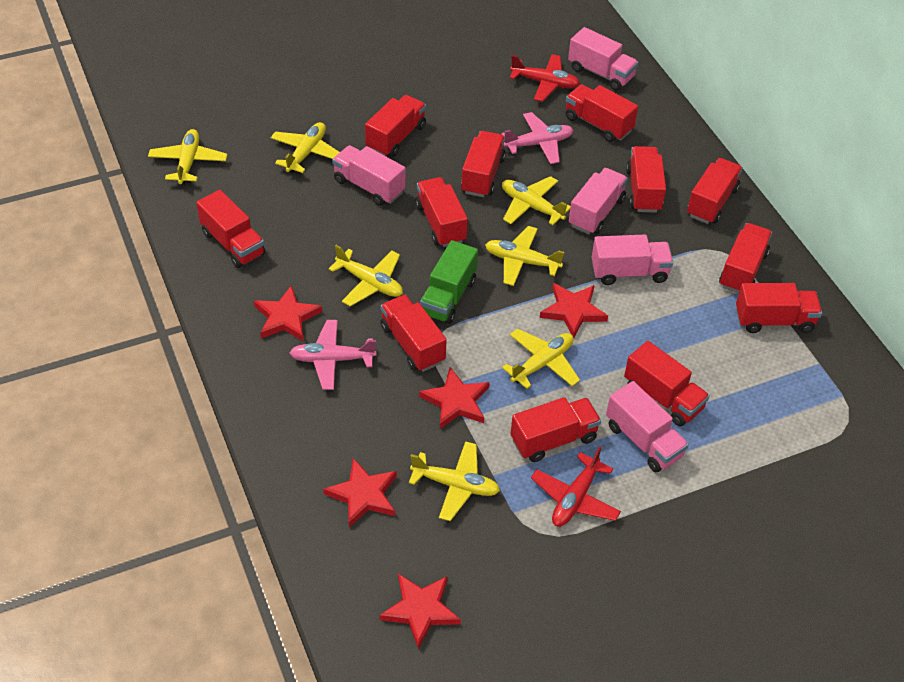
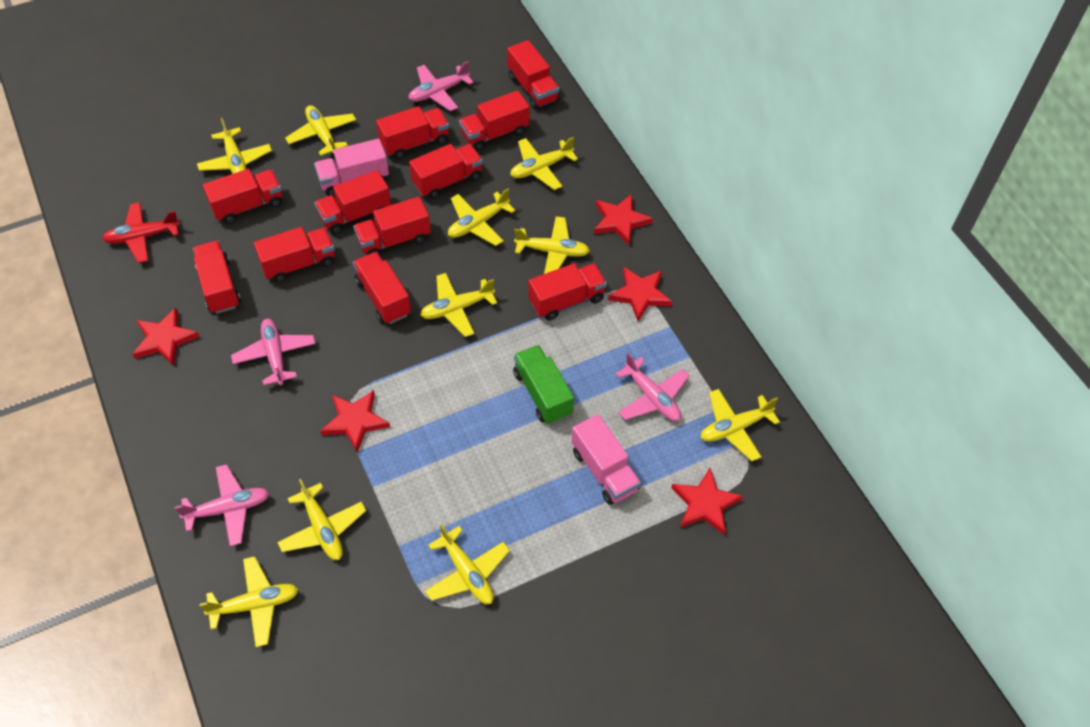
pink plane: [290,320,376,390] [501,112,573,164] = 2 -> [175,464,269,546] [231,319,315,385] [408,61,474,111] [616,353,689,421] = 4
pink truck: [332,145,406,206] [568,27,639,91] [569,168,628,234] [592,235,673,285] [606,381,689,472] = 5 -> [314,139,389,196] [572,414,641,505] = 2
red plane: [510,54,580,102] [531,446,621,527] = 2 -> [102,202,180,263] = 1
red truck: [196,190,266,268] [365,95,426,157] [380,295,447,372] [415,177,468,247] [461,131,506,197] [510,397,601,462] [566,84,638,142] [624,341,710,426] [626,146,666,213] [687,158,743,224] [719,223,772,293] [736,283,822,333] = 12 -> [193,240,241,314] [203,169,282,224] [254,227,335,283] [315,170,391,234] [353,197,431,255] [353,252,411,324] [376,106,449,159] [409,144,483,199] [459,90,530,151] [507,40,559,109] [528,263,607,320] = 11
yellow plane: [148,129,227,185] [271,122,340,173] [329,245,403,306] [409,441,500,521] [485,226,564,286] [502,176,571,225] [502,328,580,389] = 7 -> [197,118,272,174] [199,556,299,647] [277,479,366,560] [285,105,356,156] [420,273,497,337] [425,524,510,604] [448,189,515,246] [510,137,578,190] [514,216,590,274] [701,389,780,461] = 10

